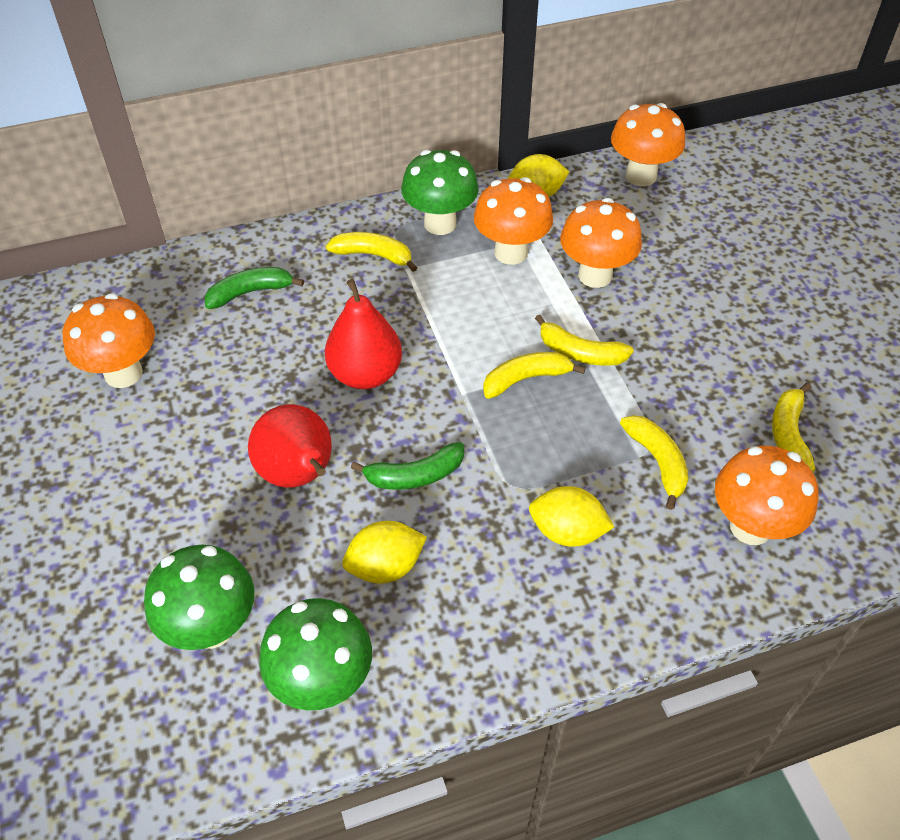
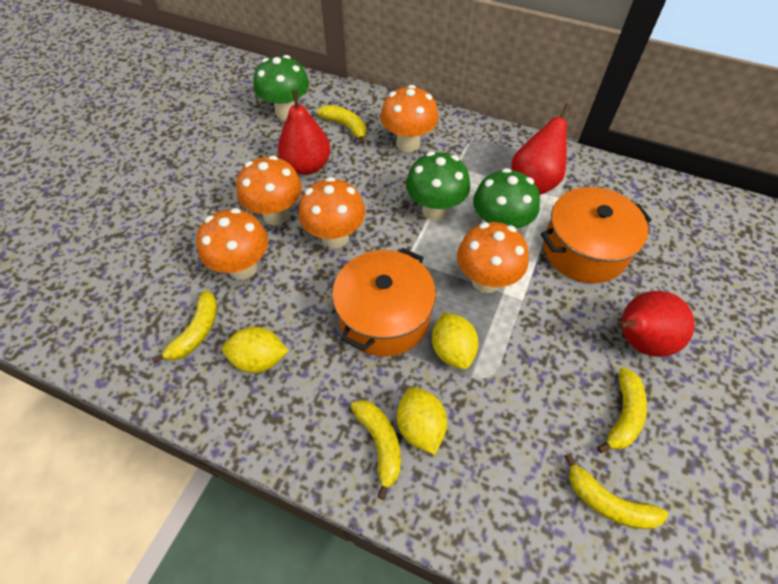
green banana: [205,267,304,309] [351,442,464,490] = 2 -> none = 0
orange pot: none = 0 -> [332,248,436,356] [541,187,652,283] = 2
red pear: [248,404,332,488] [325,279,402,389] = 2 -> [278,90,331,175] [511,104,571,195] [617,291,695,357] = 3

